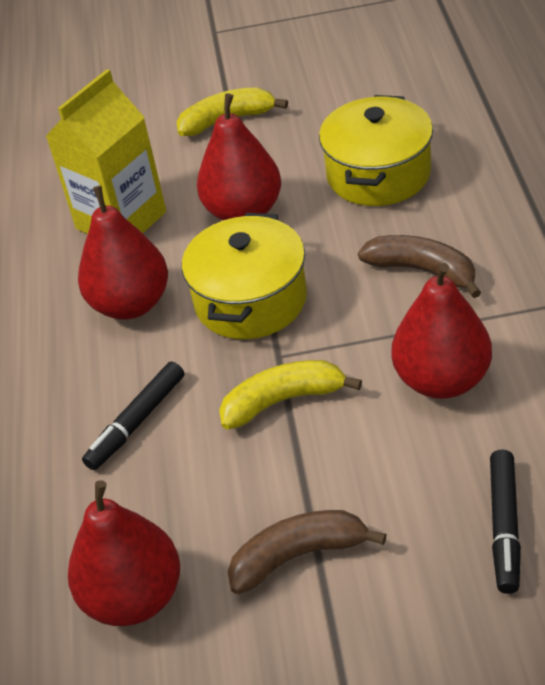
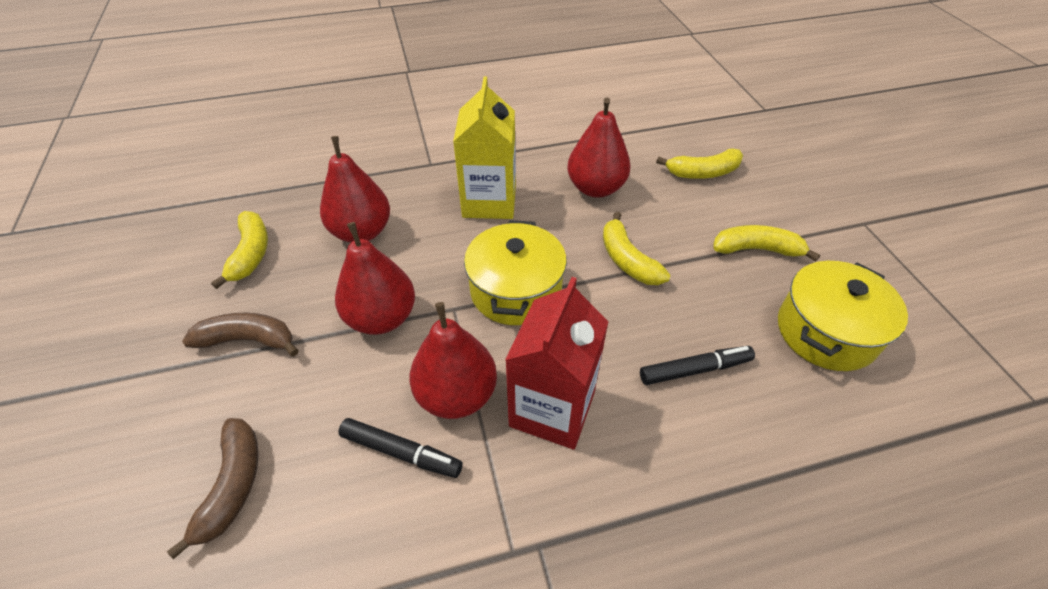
red carton: none = 0 -> [505,277,608,449] = 1
yellow banana: [176,87,288,136] [219,360,362,429] = 2 -> [211,211,268,289] [603,212,670,285] [656,148,743,179] [713,225,820,262] = 4

